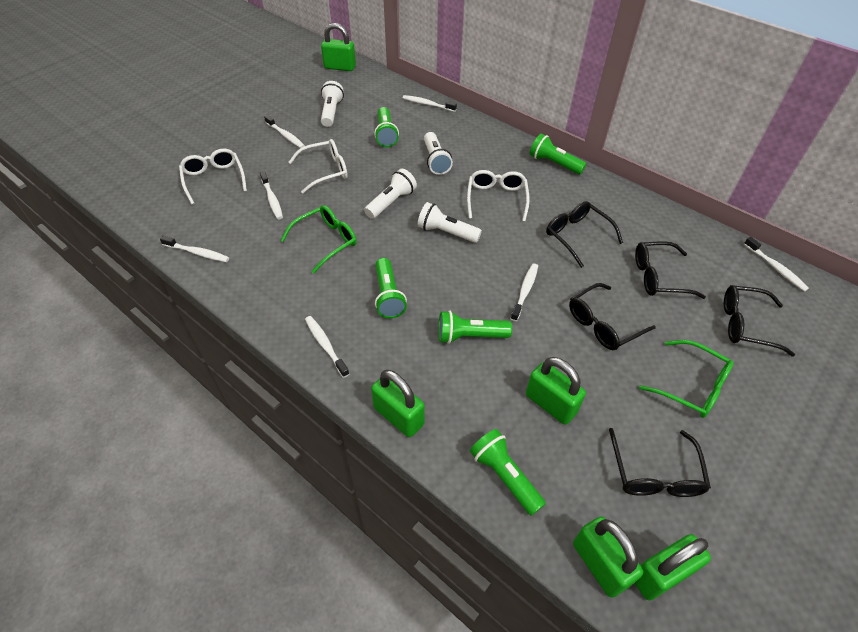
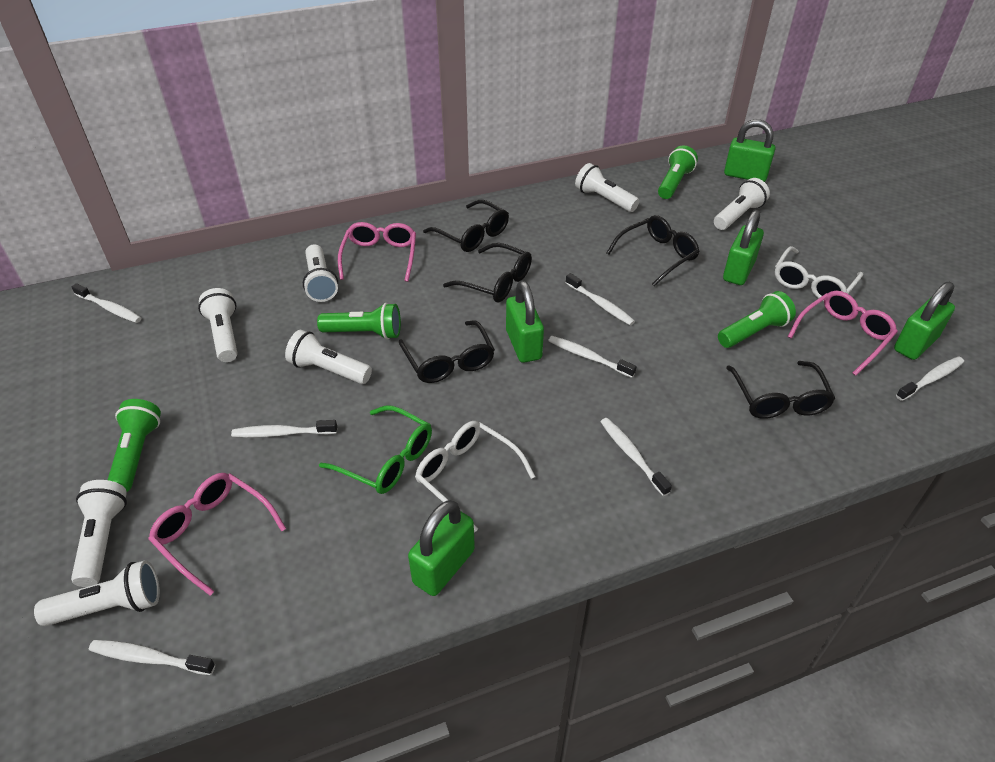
green flashlight: [374,107,399,147] [375,258,407,318] [438,311,512,344] [470,429,546,516] [530,134,586,174] = 5 -> [108,399,161,492] [317,303,401,340] [658,145,698,199] [718,291,796,348] = 4
green glasses: [280,205,357,274] [639,340,734,418] = 2 -> [319,405,432,494] = 1
pink glasses: none = 0 -> [148,473,286,596] [338,222,416,282] [788,291,898,376] = 3
white flashlight: [321,81,344,127] [364,169,417,219] [418,202,482,243] [424,132,453,175] = 4 -> [34,560,160,626] [71,480,127,587] [198,288,238,362] [285,330,372,384] [303,244,338,302] [575,163,639,212] [714,178,770,230] = 7
white glasses: [179,149,247,205] [289,139,348,194] [467,170,530,222] = 3 -> [415,421,535,532] [775,246,863,302] = 2

